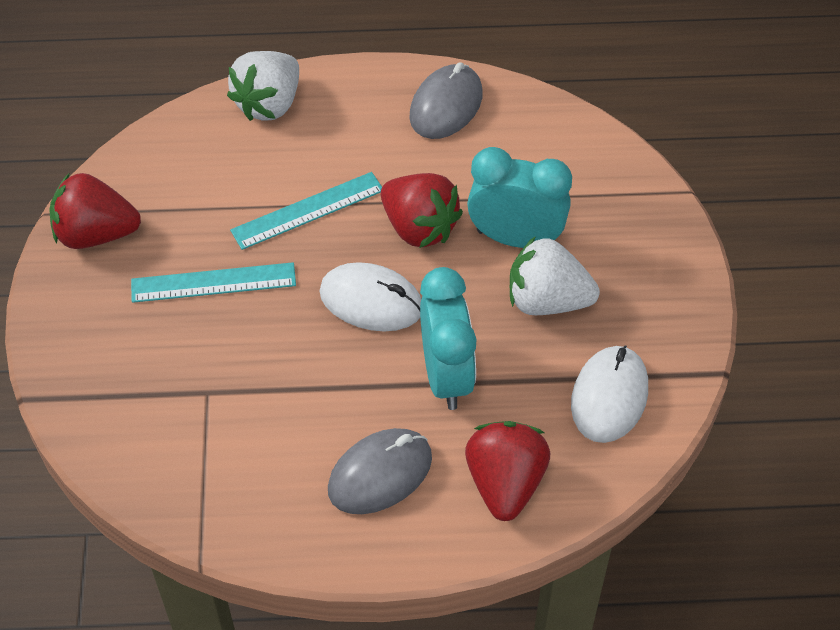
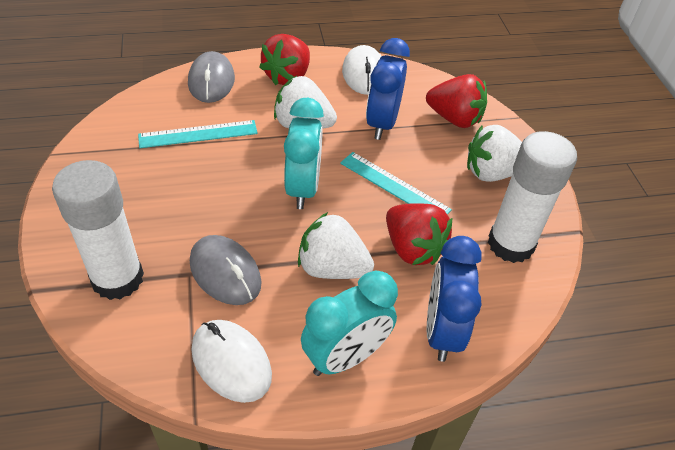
blue clock: none = 0 -> [366,38,410,140] [427,236,482,362] = 2
white glue stick: none = 0 -> [52,160,144,300] [488,131,577,263] = 2
white strawberry: [227,51,299,121] [510,236,600,315] = 2 -> [274,75,337,129] [298,212,374,279] [467,125,522,182] = 3

